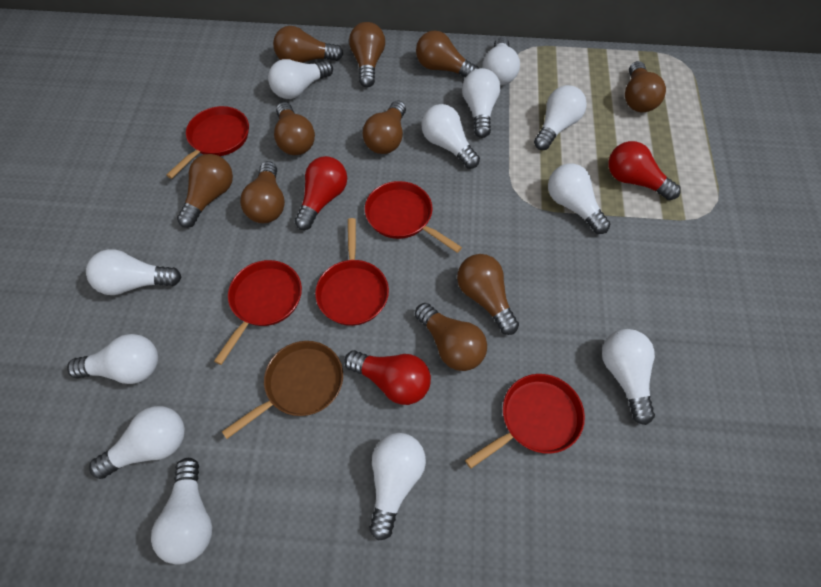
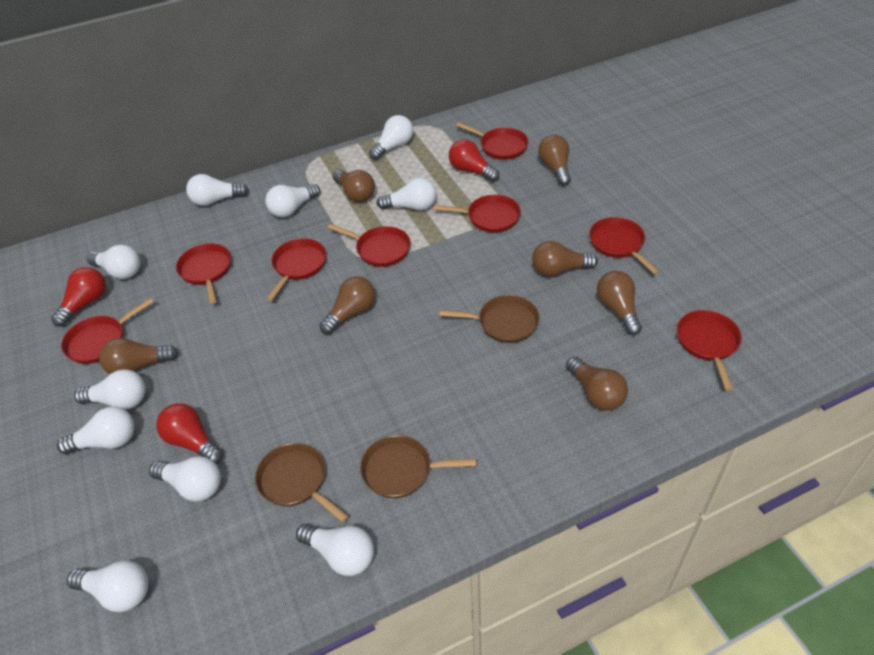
brown light bulb: [177,154,233,228] [240,161,285,223] [273,26,343,63] [274,102,315,155] [349,22,385,87] [363,100,406,154] [415,303,487,371] [416,30,479,78] [457,254,519,335] [625,61,666,112] = 10 -> [99,338,178,374] [319,276,375,334] [333,170,375,202] [532,241,598,277] [538,135,571,186] [566,356,628,411] [597,271,642,335] = 7
brown pan: [222,341,343,439] = 1 -> [255,443,348,522] [360,435,477,498] [439,295,540,343] = 3
red pan: [166,106,249,179] [214,260,302,365] [315,218,389,326] [365,181,462,253] [465,374,585,468] = 5 -> [61,298,154,364] [176,243,231,304] [266,239,326,301] [328,224,411,267] [433,195,521,233] [456,122,529,160] [589,217,659,274] [677,310,742,391] = 8
white light bulb: [67,334,158,384] [86,249,182,295] [89,406,185,479] [151,458,212,565] [268,59,333,99] [369,433,426,541] [421,104,480,169] [462,68,501,138] [483,37,520,85] [534,85,587,150] [548,164,610,234] [602,329,655,425] = 12 -> [57,407,135,454] [67,560,149,612] [74,369,146,410] [87,244,141,279] [149,456,221,502] [186,174,249,206] [265,184,320,217] [296,523,374,576] [369,115,413,160] [377,178,436,211] = 10

